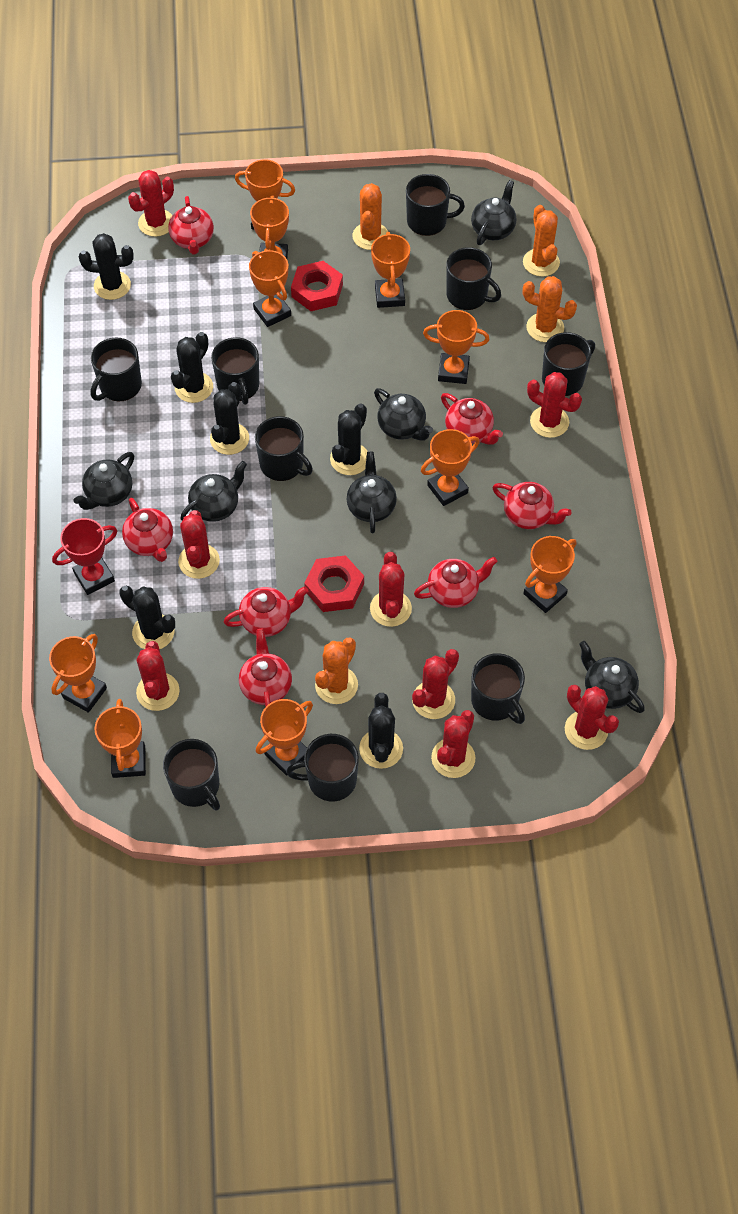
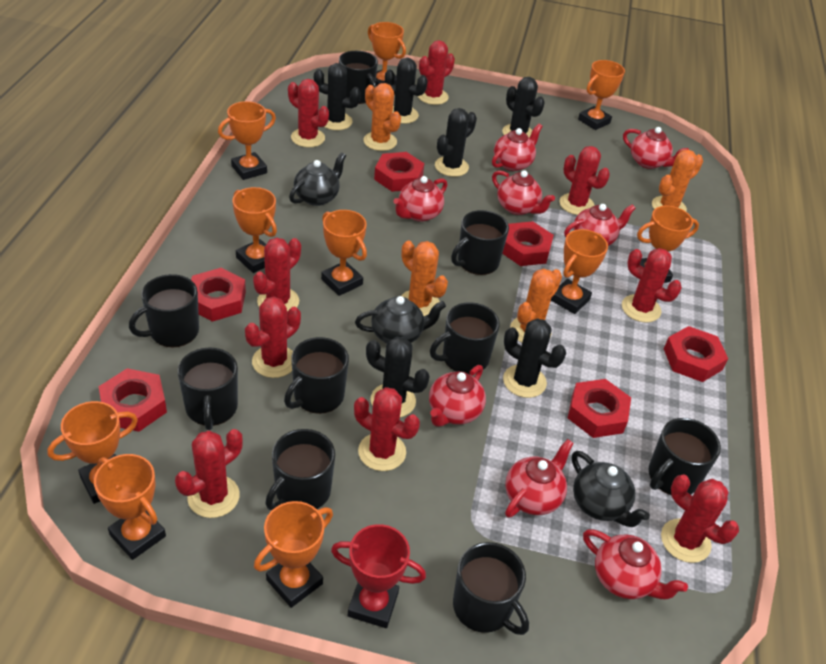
black teapot: [74,452,134,510] [181,461,247,522] [347,452,397,533] [374,388,433,440] [471,180,516,245] [579,641,645,713] = 6 -> [289,153,346,206] [355,296,446,343] [572,451,650,527] = 3
red cactus: [128,170,174,237] [136,641,180,711] [178,510,220,579] [370,552,412,627] [412,649,459,719] [431,710,476,778] [527,372,582,438] [565,685,619,750] = 8 -> [175,429,243,518] [245,297,301,378] [253,238,301,311] [288,79,329,147] [354,387,420,471] [418,40,455,105] [559,146,610,215] [622,248,682,323] [661,474,739,563] = 9
red nut: [291,261,343,311] [304,555,364,612] = 2 -> [99,368,167,432] [191,268,246,322] [374,152,424,192] [502,221,554,266] [568,379,631,438] [664,326,728,382] = 6
red teapot: [122,498,173,562] [168,196,214,255] [223,587,308,637] [239,629,292,707] [414,557,497,608] [441,393,503,445] [492,482,572,529] = 7 -> [393,176,447,222] [429,365,486,427] [492,123,543,171] [492,170,555,215] [505,439,574,517] [564,204,636,246] [583,529,688,599] [623,127,689,169] = 8

